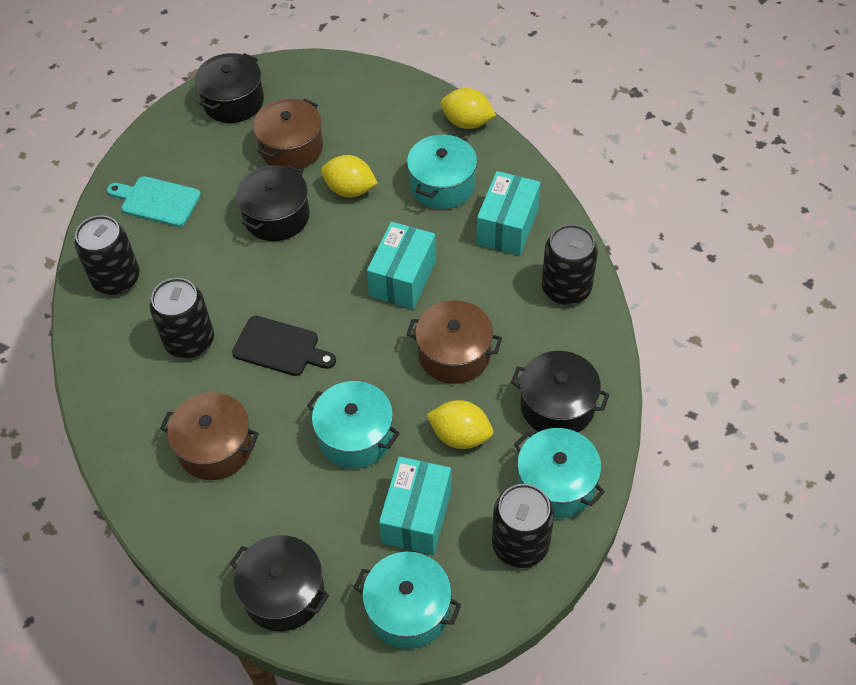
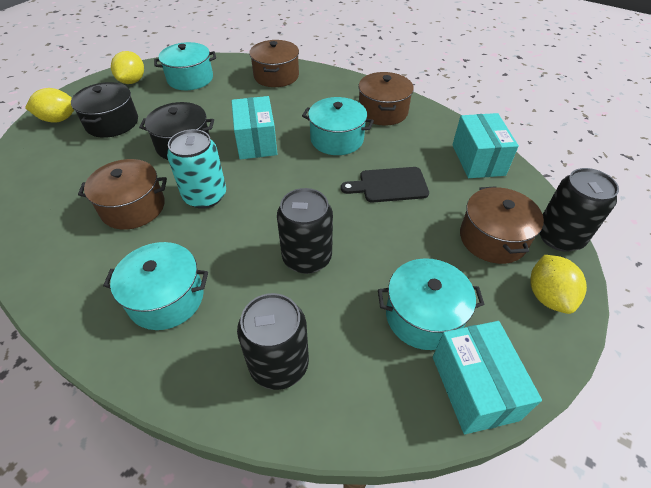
black can: [74,215,140,295] [150,278,214,358] [492,484,554,568] [542,224,598,305] = 4 -> [237,293,309,390] [277,188,333,274] [539,168,619,252] = 3
black pot: [195,53,264,123] [230,535,329,631] [236,165,310,241] [511,351,610,432] = 4 -> [71,82,138,138] [139,102,214,160] = 2
brown pot: [160,392,259,480] [253,98,323,169] [407,300,502,384] = 3 -> [78,159,167,230] [249,40,299,87] [358,72,414,126] [460,186,544,264] = 4
turquoise can: none = 0 -> [167,129,226,209] = 1
turquoise cutting board: [107,176,201,227] = 1 -> none = 0

